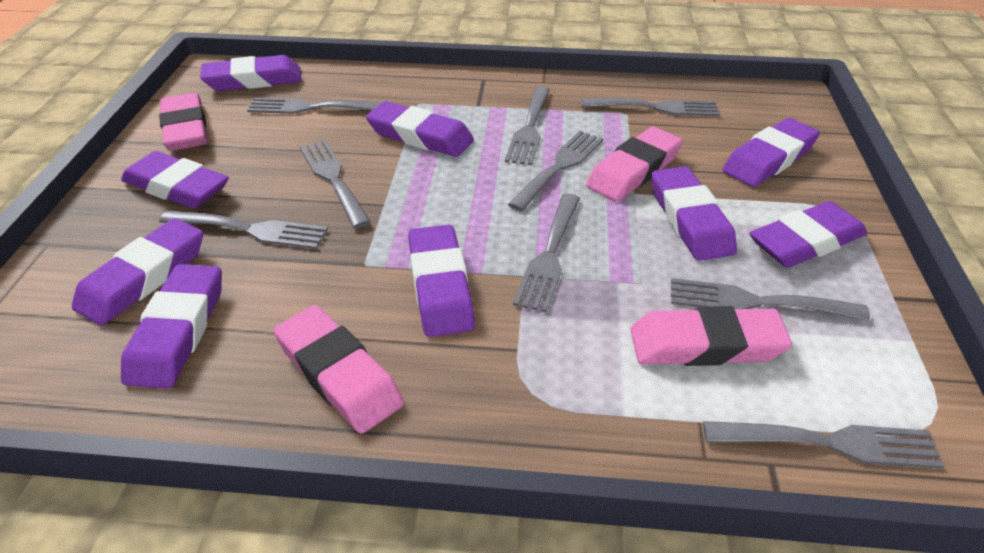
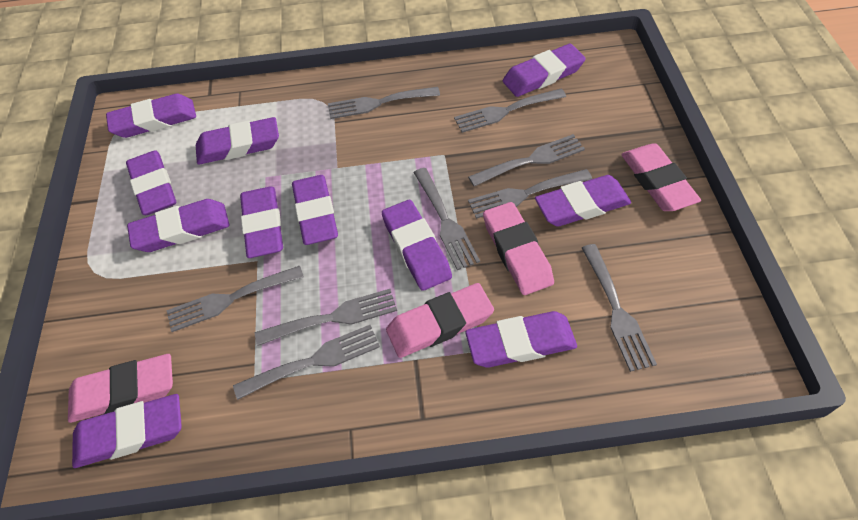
purple eraser: [72,218,203,326] [121,151,229,208] [121,264,222,389] [200,55,302,91] [366,101,474,157] [408,225,475,337] [651,166,737,261] [722,118,820,187] [750,201,867,268] = 9 -> [72,394,182,468] [106,94,196,138] [126,150,176,215] [127,199,230,252] [196,117,279,165] [240,186,283,258] [292,175,338,245] [382,200,452,291] [465,311,577,368] [503,44,586,97] [535,175,631,227] = 11

